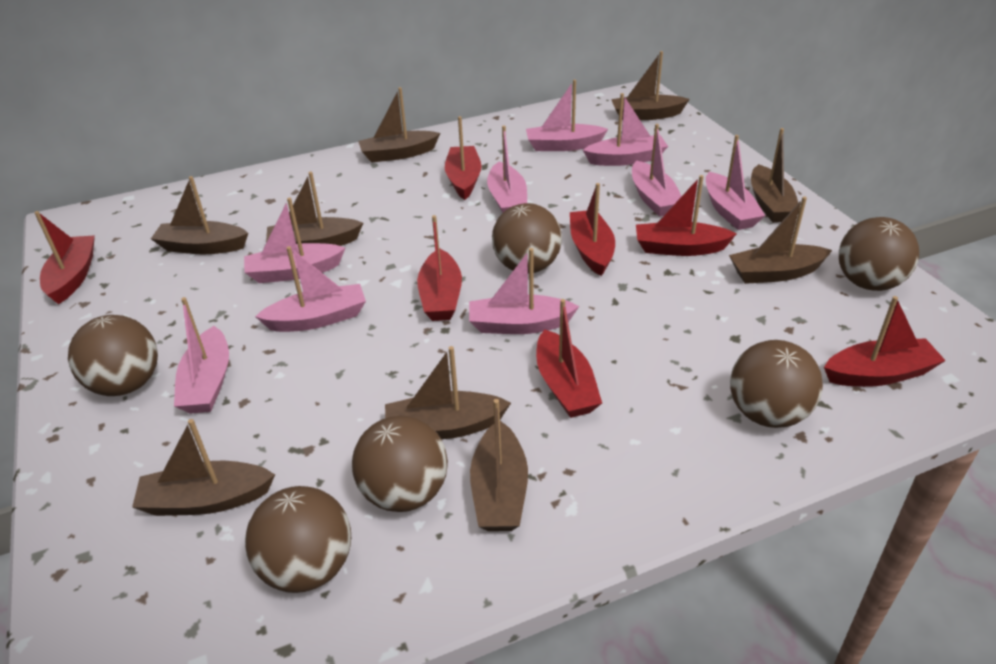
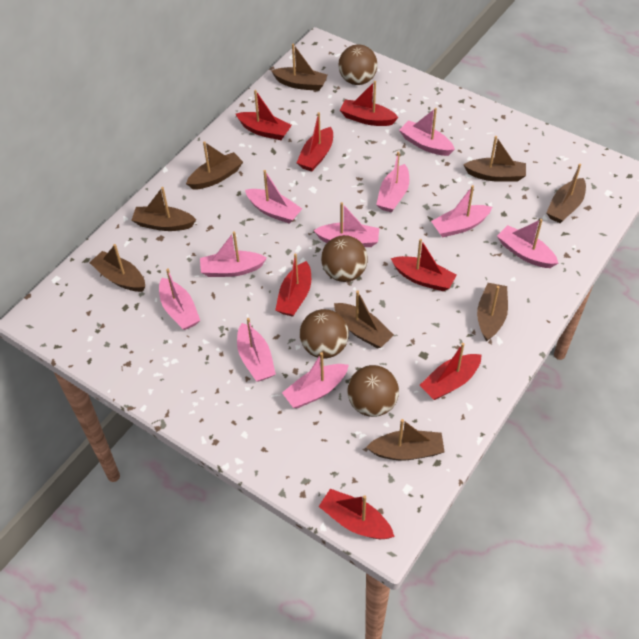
brown ball: [68,315,158,396] [245,486,351,593] [352,416,448,512] [492,203,562,274] [730,340,823,428] [839,217,919,291] = 6 -> [300,309,349,359] [321,235,368,282] [338,45,378,85] [348,365,399,417] = 4
pink boat: [174,297,229,414] [244,197,345,283] [255,246,366,332] [469,248,579,334] [487,126,527,213] [526,79,608,151] [583,93,668,166] [632,124,682,217] [706,135,765,230] = 9 -> [159,269,200,330] [200,231,267,277] [237,318,276,382] [245,170,302,224] [282,352,349,408] [313,202,379,247] [376,152,409,213] [399,108,455,156] [431,185,492,237] [497,219,558,268] = 10

